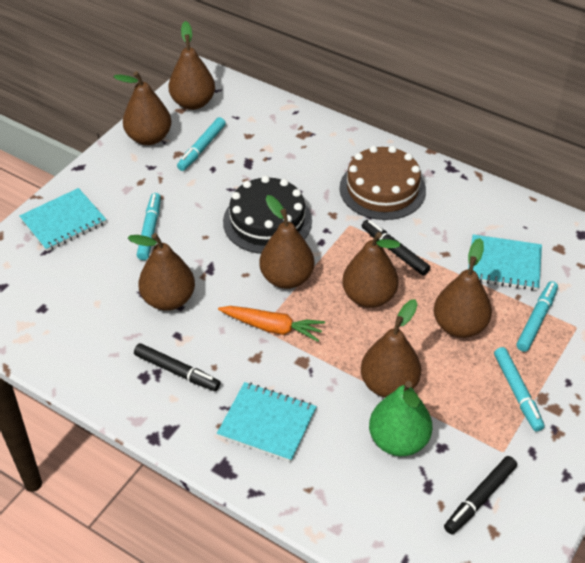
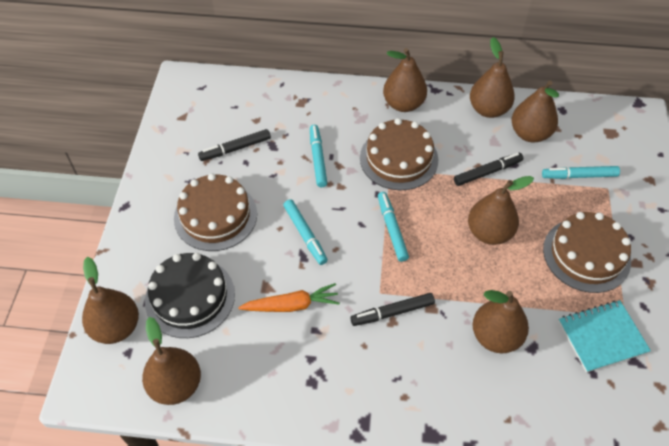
brown cake: [339,146,426,220] = 1 -> [174,173,257,251] [360,118,438,190] [543,212,631,293] = 3
green pear: [369,381,432,456] = 1 -> none = 0
turquoise notebook: [19,188,106,251] [217,382,317,462] [468,234,542,290] = 3 -> [558,300,651,373] = 1

